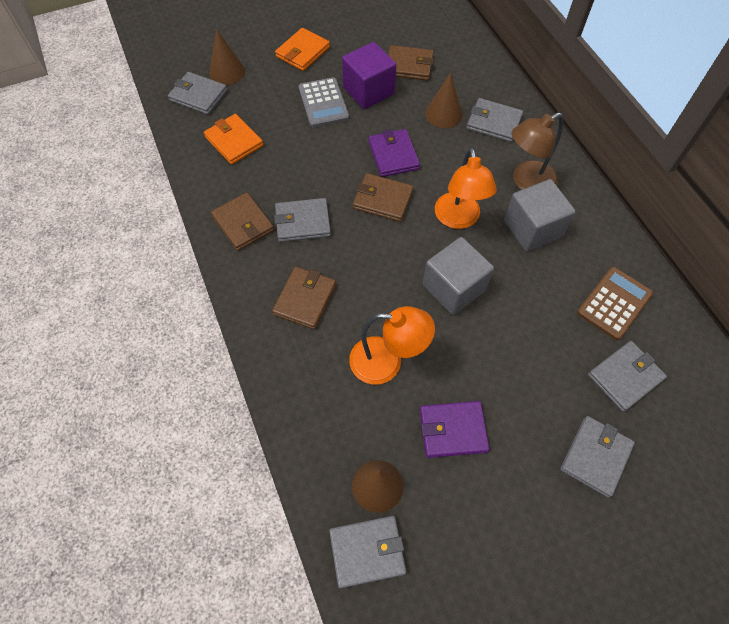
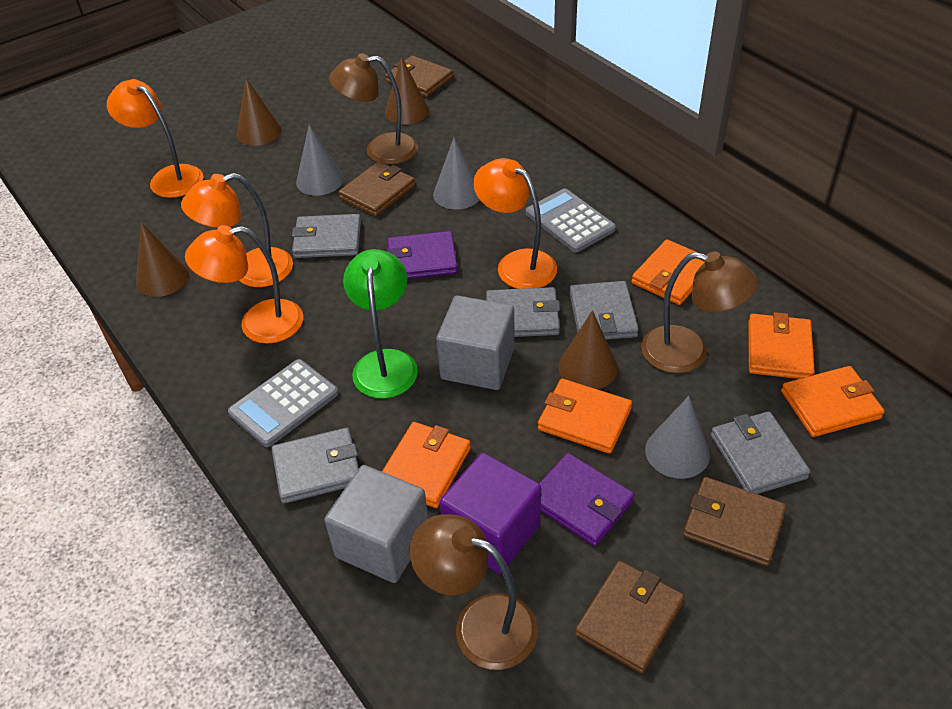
brown calculator: [577,267,653,340] = 1 -> none = 0
brown cone: [210,29,245,85] [352,460,404,513] [426,73,463,128] = 3 -> [136,222,189,297] [237,78,282,146] [385,57,429,124] [559,310,618,389] = 4
brown lamp: [512,112,564,190] = 1 -> [329,53,418,164] [410,514,537,670] [641,252,758,373] = 3
green lamp: none = 0 -> [343,249,418,398] = 1
grey calculator: [299,77,349,127] = 1 -> [228,359,338,447] [526,188,616,252] = 2
grey cone: none = 0 -> [296,125,344,196] [433,138,480,210] [645,396,710,479] = 3
grey wallet: [168,72,227,115] [274,198,331,242] [329,516,407,589] [467,98,523,142] [560,416,635,498] [588,341,667,412] = 6 -> [271,427,359,504] [292,214,361,258] [486,287,560,337] [569,281,639,340] [711,411,811,494] = 5
orange lamp: [349,306,435,385] [435,148,497,229] = 2 -> [107,79,203,198] [181,173,293,287] [185,225,303,344] [473,158,557,289] = 4
orange wallet: [204,114,264,165] [275,28,330,71] = 2 -> [382,422,471,508] [538,379,632,454] [631,239,705,305] [748,312,815,379] [781,366,885,437] = 5

